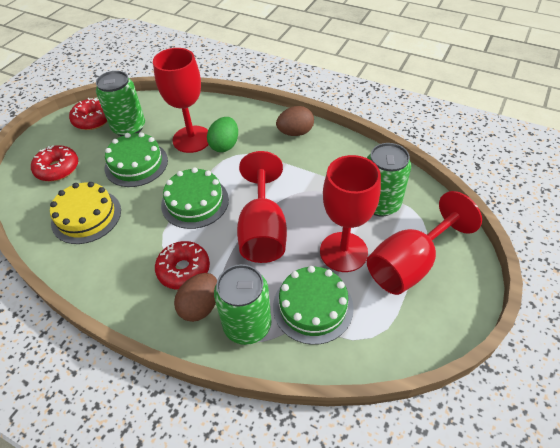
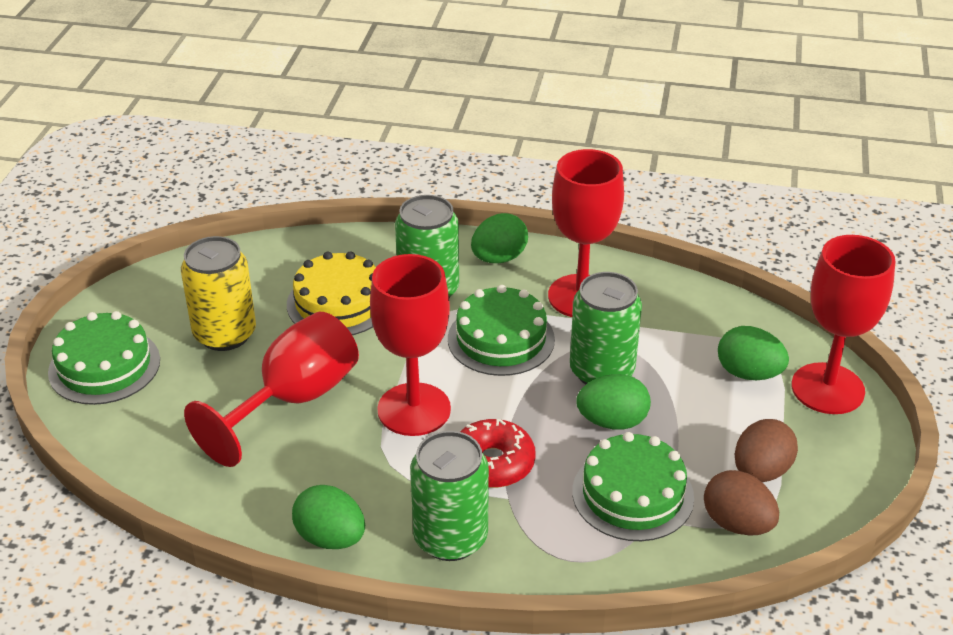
green egg: [207,117,238,152] = 1 -> [292,485,365,549] [471,213,528,263] [576,374,651,430] [718,326,789,380] = 4
red donut: [31,145,78,181] [69,98,107,130] [155,241,210,290] = 3 -> [460,419,536,488] = 1
yellow can: none = 0 -> [181,236,256,351] = 1

